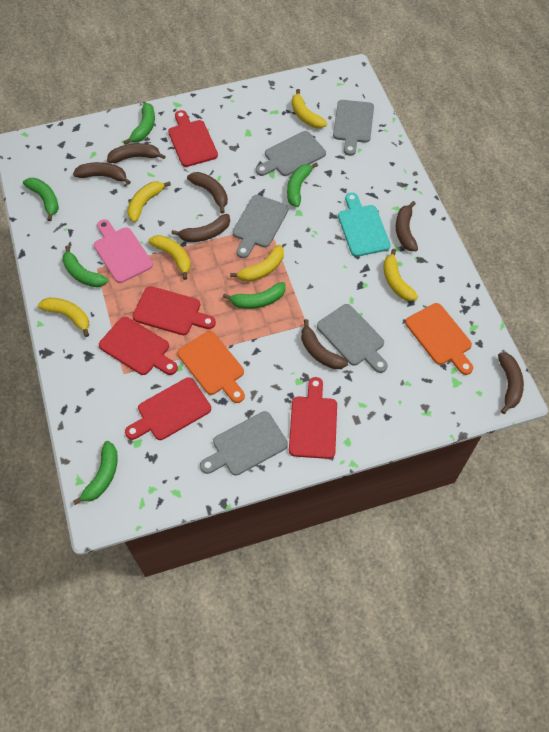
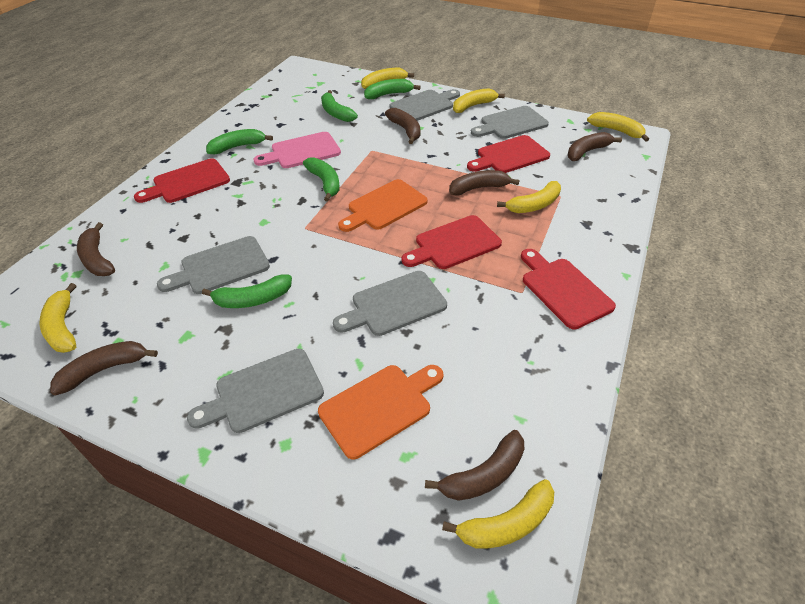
brown banana: [73,162,131,185] [107,143,166,163] [171,214,230,242] [187,172,228,213] [301,319,348,369] [396,201,418,251] [498,352,524,414] = 7 -> [50,341,158,395] [77,222,115,276] [385,108,420,144] [425,430,524,501] [449,170,519,196] [568,132,622,161] = 6
green banana: [23,178,59,221] [62,245,108,287] [73,441,118,505] [124,103,155,145] [223,282,285,309] [287,162,318,207] = 6 -> [202,275,292,308] [206,129,273,154] [303,157,340,202] [321,90,358,122] [364,79,421,99] = 5
red cutting board: [99,317,178,375] [125,377,211,440] [133,286,216,335] [168,110,218,167] [289,377,337,459] = 5 -> [134,158,230,203] [401,215,502,269] [467,135,550,173] [521,249,616,330] = 4
turquoise cutting board: [338,192,391,257] = 1 -> none = 0

